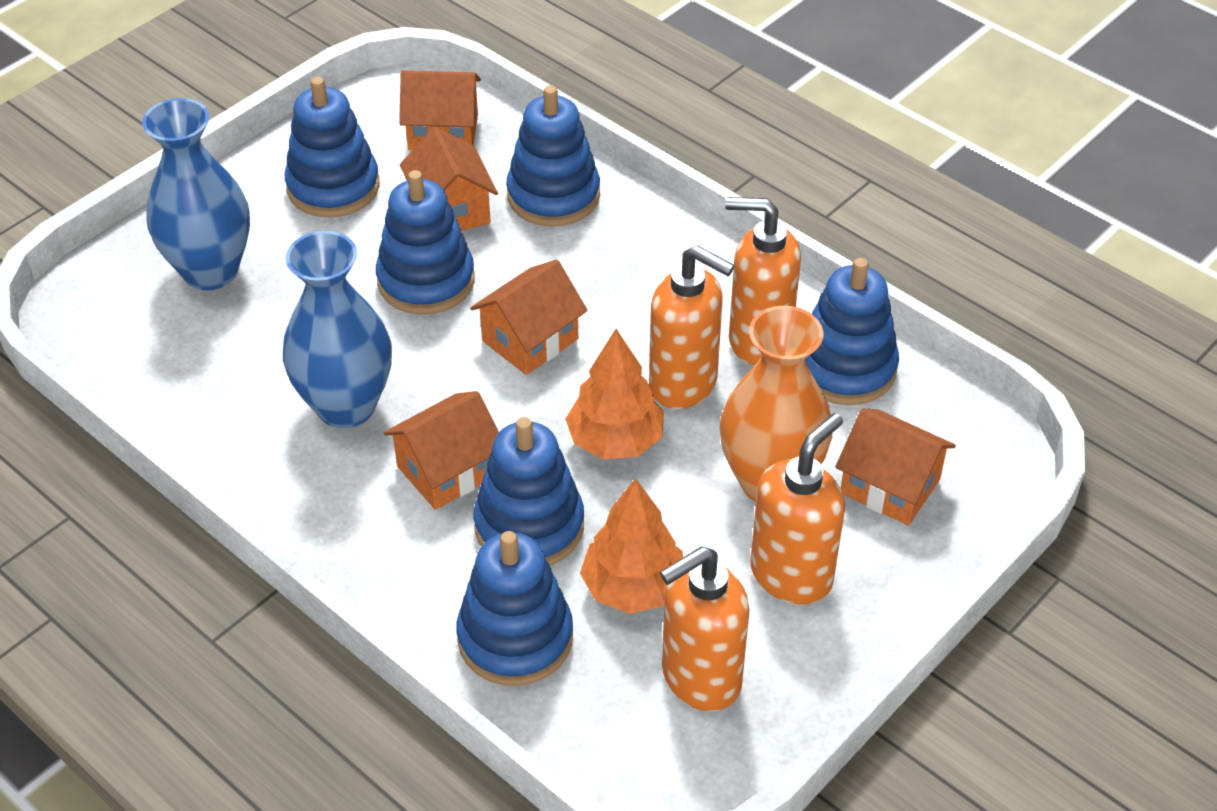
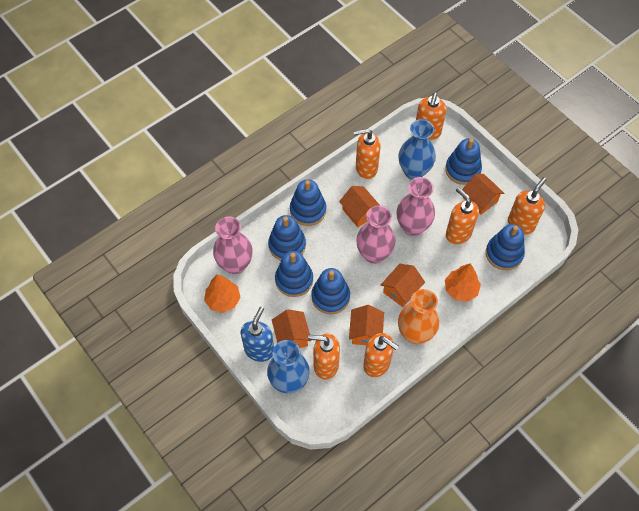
blue soap dispenser: none = 0 -> [241,307,274,362] = 1
orange soap dispenser: [649,246,734,409] [660,547,749,711] [725,197,801,365] [750,413,845,604] = 4 -> [308,334,340,379] [354,129,381,179] [363,333,399,377] [416,92,446,140] [446,187,479,244] [508,177,547,234] = 6
pink vase: none = 0 -> [213,217,253,274] [356,206,396,264] [397,177,435,236] = 3

